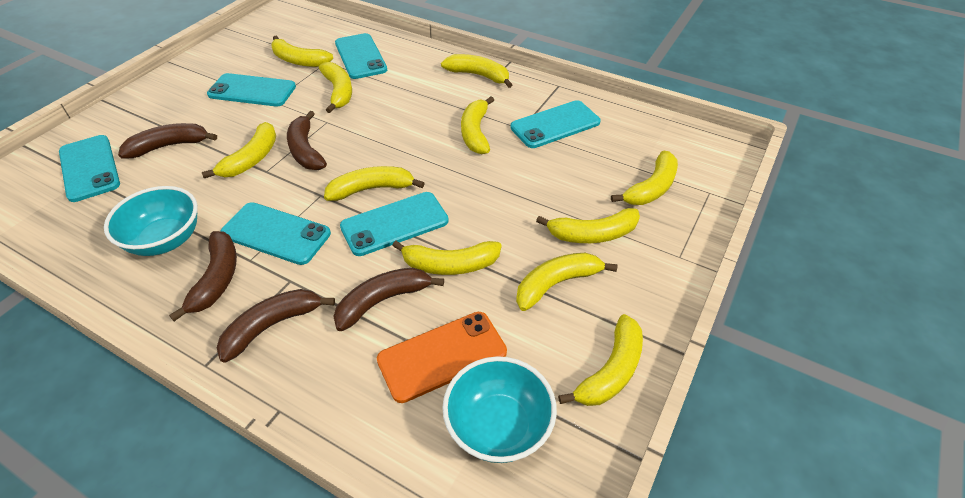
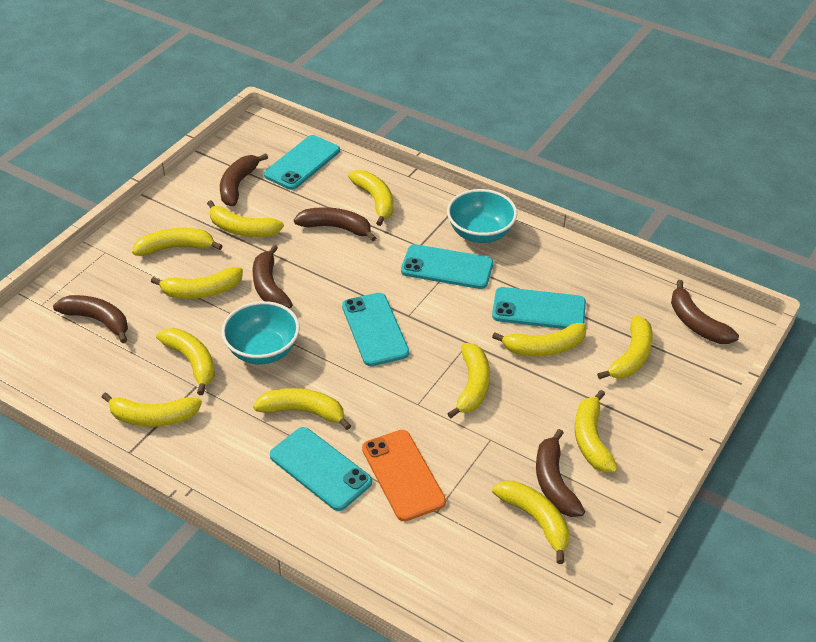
brown banana: [118,123,217,158] [169,231,237,321] [217,289,335,363] [287,111,327,170] [333,268,444,331] = 5 -> [53,295,128,343] [220,153,268,206] [252,245,293,308] [294,207,376,242] [536,429,585,517] [671,280,739,344] = 6
turquoise phone: [59,135,120,202] [207,73,296,106] [220,202,331,265] [335,33,387,79] [340,192,449,256] [510,100,601,148] = 6 -> [264,135,340,190] [270,427,372,511] [342,293,409,366] [401,244,493,289] [492,287,586,329] = 5
yellow banana: [202,122,276,178] [271,36,333,67] [319,62,352,113] [324,166,425,201] [392,241,502,275] [441,54,512,88] [461,96,494,154] [516,253,618,311] [536,208,640,243] [558,314,643,406] [611,151,678,205] = 11 -> [102,393,202,427] [132,228,223,256] [151,267,243,299] [156,328,215,395] [207,200,284,237] [253,388,351,430] [348,170,394,226] [447,343,490,418] [492,323,586,356] [492,481,570,564] [575,390,618,473] [597,315,653,379] = 12

